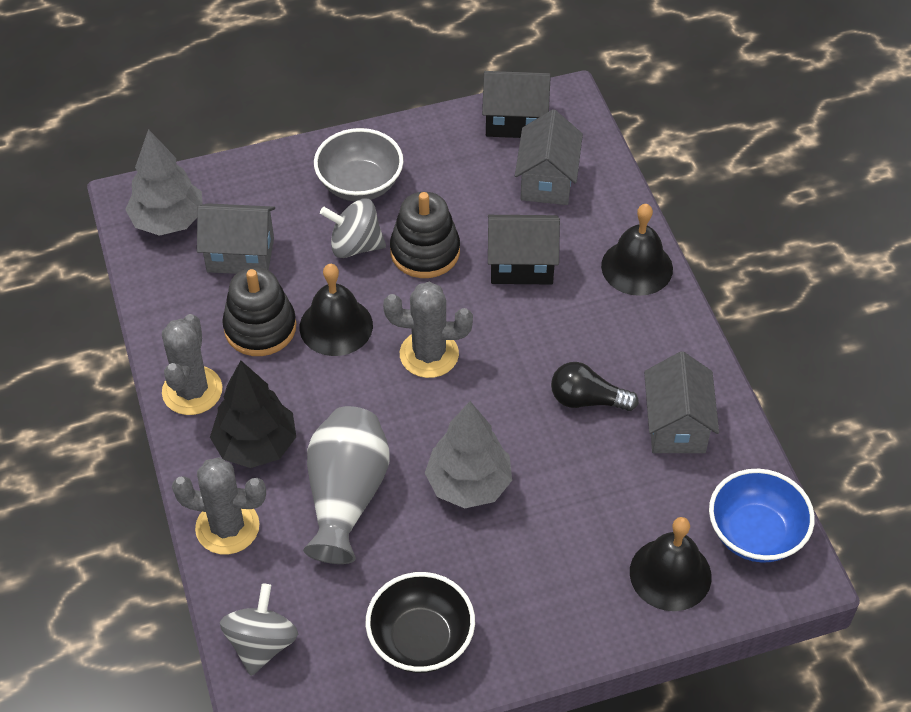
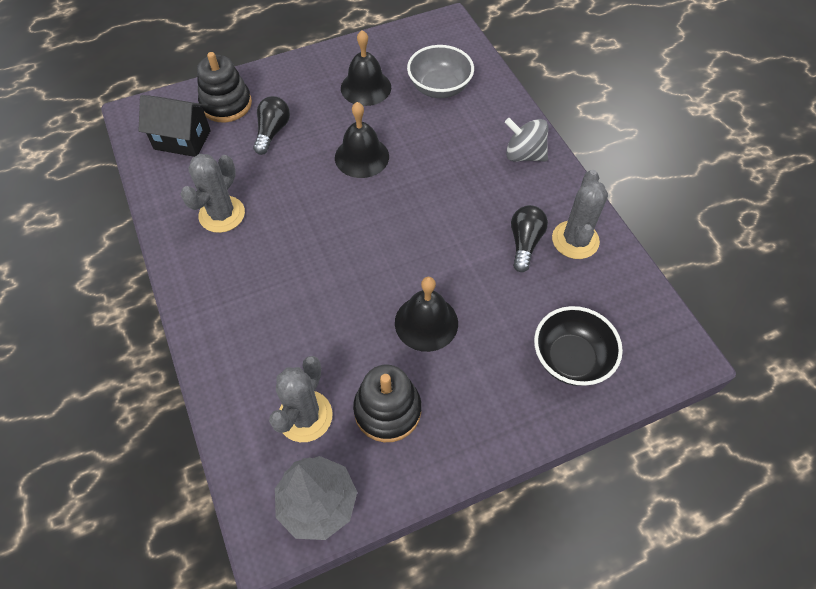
black house: [482,71,551,138] [488,215,560,284] = 2 -> [138,95,211,157] = 1
black light bulb: [551,362,639,411] = 1 -> [253,96,290,155] [511,205,548,272] = 2
black tree: [210,361,296,468] = 1 -> none = 0
blue bowl: [709,469,815,563] = 1 -> none = 0
grey house: [197,203,275,274] [515,109,583,205] [644,351,719,453] = 3 -> none = 0
grey spinning top: [220,583,298,676] [320,199,386,258] = 2 -> [505,118,548,162] = 1
grey tree: [125,129,203,236] [425,401,512,508] = 2 -> [275,456,357,540] = 1
grey vase: [303,406,390,564] = 1 -> none = 0

